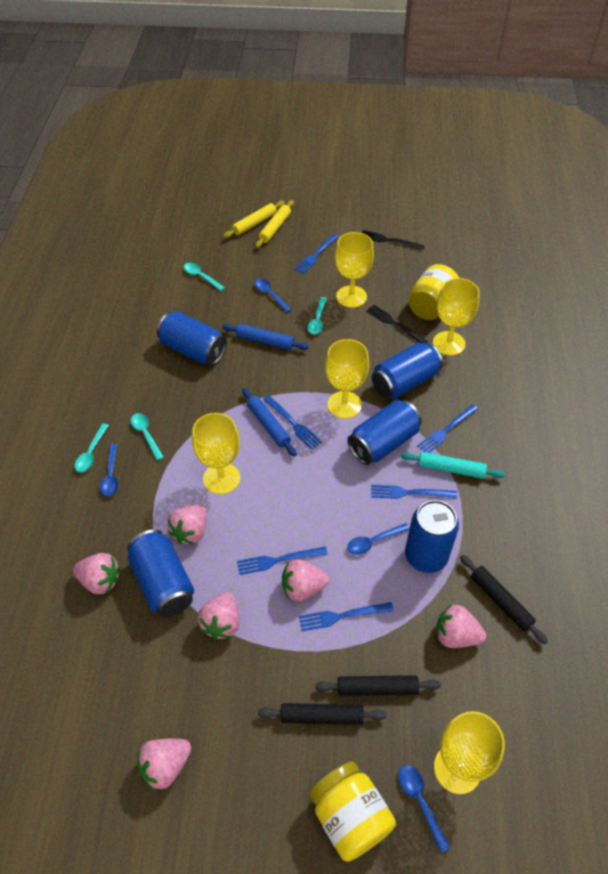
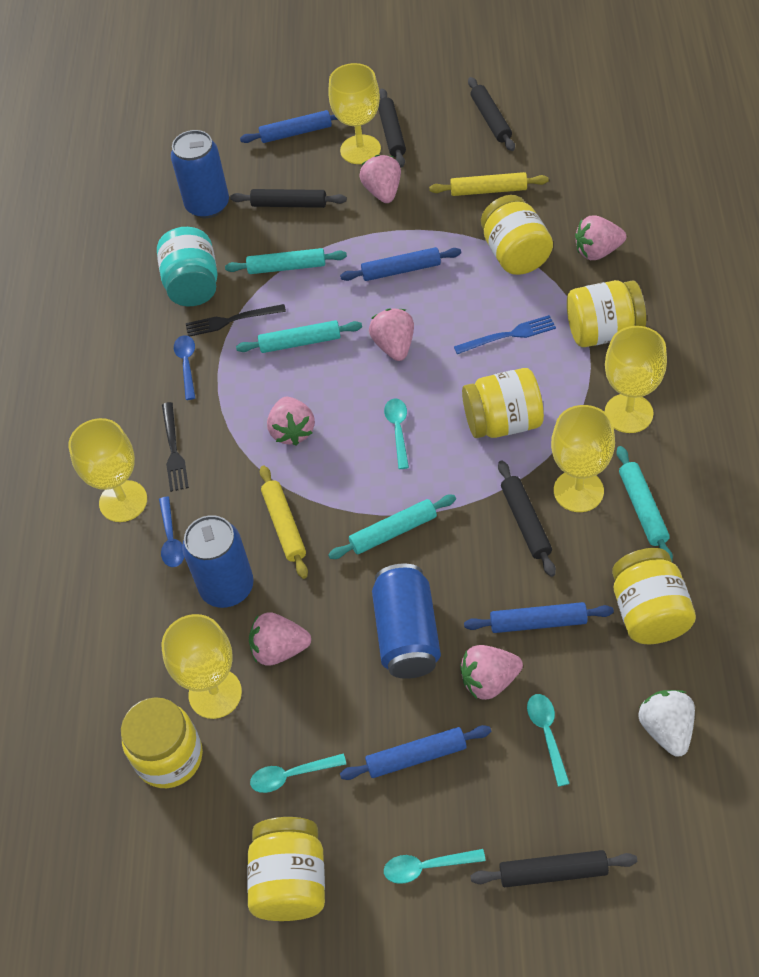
black rolling pin: [258,703,387,725] [315,675,441,696] [460,555,548,644] = 3 -> [230,189,347,208] [378,88,406,167] [468,77,515,151] [470,850,637,887] [498,460,556,577] = 5
blue can: [127,529,194,617] [157,311,227,365] [347,400,422,465] [372,342,443,399] [405,500,459,573] = 5 -> [171,130,229,218] [182,515,254,608] [372,564,441,679] = 3
blue fork: [237,546,328,575] [263,395,322,450] [294,234,339,274] [299,602,394,631] [371,485,457,499] [417,404,478,453] = 6 -> [454,315,556,354] = 1
blue rolling pin: [222,324,309,350] [242,388,297,457] = 2 -> [240,110,338,143] [340,247,461,281] [340,725,491,780] [464,602,614,633] = 4
blue spoon: [100,444,118,496] [254,279,292,313] [347,523,410,555] [398,765,450,853] = 4 -> [159,496,184,567] [174,335,195,400] = 2
turquoise jar: none = 0 -> [157,227,217,306] = 1
turquoise rolling pin: [401,452,505,479] = 1 -> [225,248,347,274] [236,320,362,353] [328,495,456,559] [617,446,673,560] = 4
white strawberry: none = 0 -> [639,690,695,757] = 1
yellow jar: [309,761,396,862] [409,264,459,320] = 2 -> [121,697,203,788] [247,817,325,921] [462,368,544,438] [481,195,553,275] [567,280,646,347] [612,548,696,644] = 6

